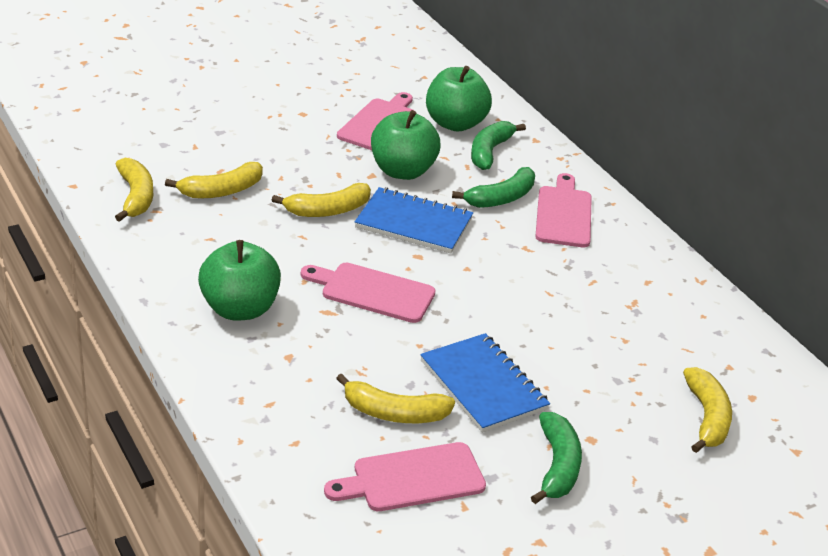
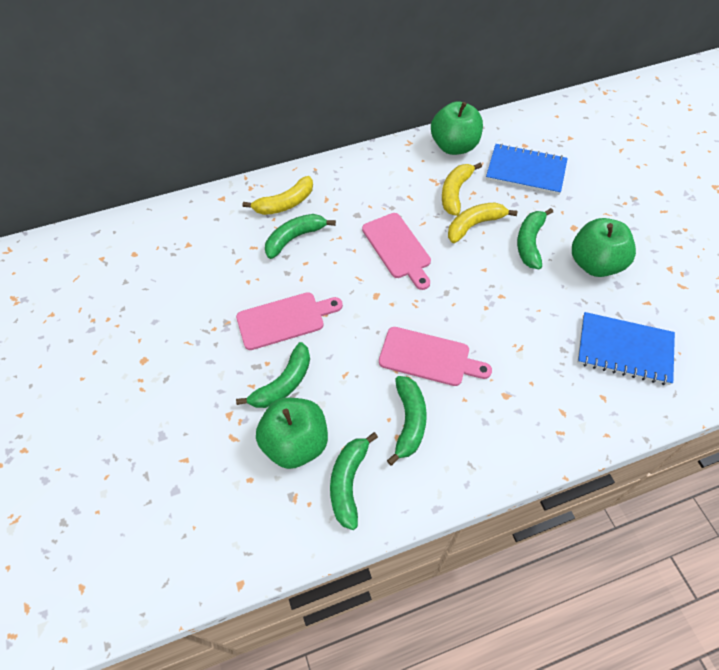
green banana: [452,167,535,208] [471,121,526,170] [531,412,582,504] = 3 -> [236,342,310,408] [265,214,336,259] [330,432,378,530] [387,376,427,466] [517,208,553,270] = 5
pink cutting board: [301,263,436,323] [324,442,486,511] [337,92,413,150] [535,173,592,247] = 4 -> [236,292,343,350] [362,213,431,290] [379,327,492,386] = 3
yellow banana: [115,158,153,222] [165,162,263,198] [272,183,371,217] [336,373,455,423] [683,367,732,453] = 5 -> [243,176,313,215] [442,163,482,216] [448,202,518,243] = 3

